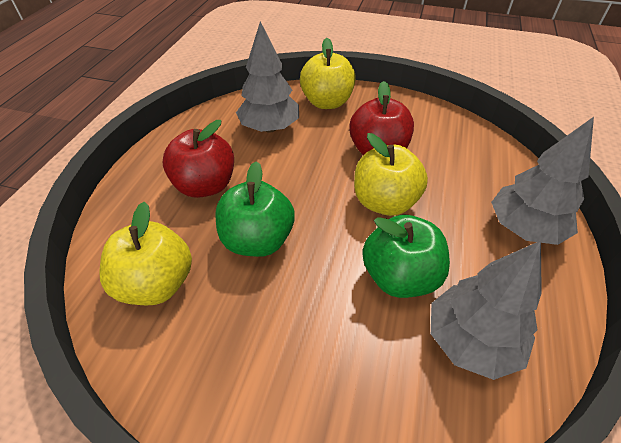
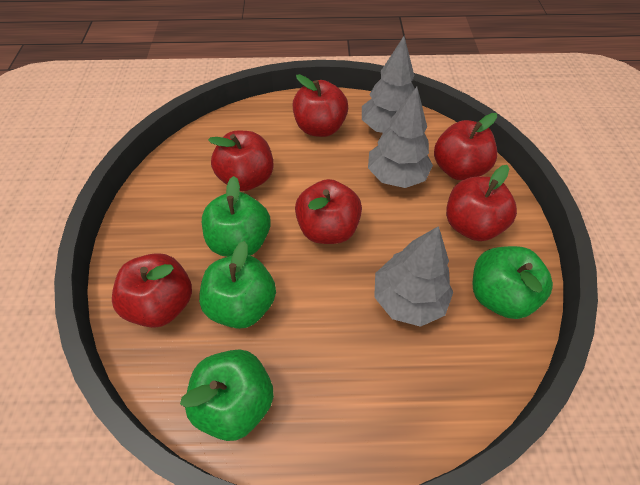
green apple: [215,161,294,257] [362,215,450,298] = 2 -> [180,349,274,441] [199,241,276,329] [202,176,271,257] [473,246,553,319] = 4
red apple: [162,120,234,198] [349,81,414,155] = 2 -> [112,253,192,328] [208,130,274,191] [293,74,348,137] [295,179,362,244] [434,113,497,180] [446,165,517,241] = 6
yellow apple: [100,202,192,305] [300,38,356,109] [354,133,428,216] = 3 -> none = 0

